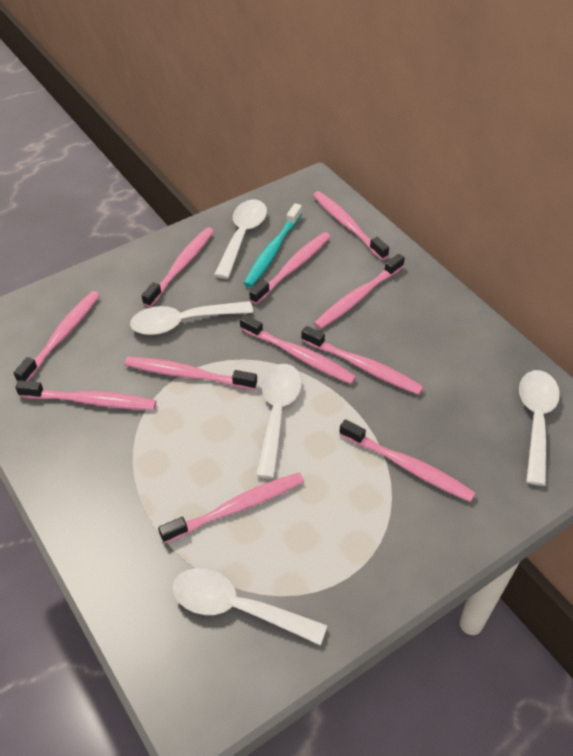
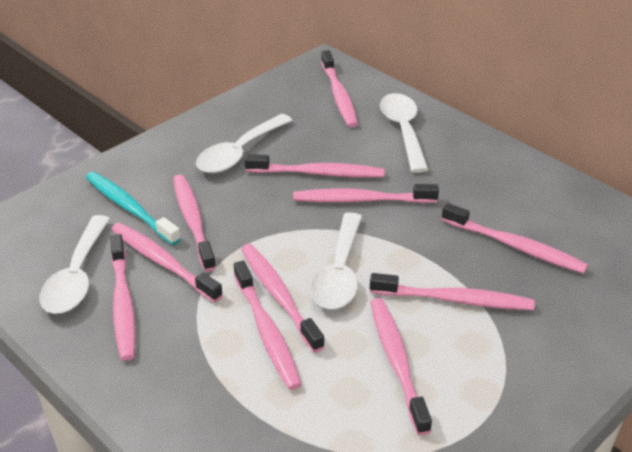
white spoon: [130,301,253,335] [172,568,327,646] [214,199,267,279] [256,364,302,479] [519,370,560,486] = 5 -> [39,215,110,314] [196,114,293,173] [311,212,362,309] [380,93,429,173] = 4

